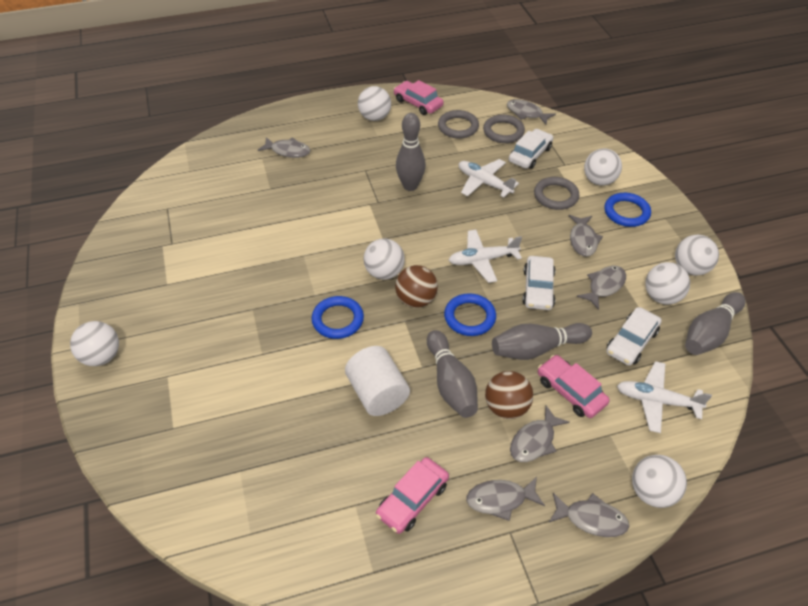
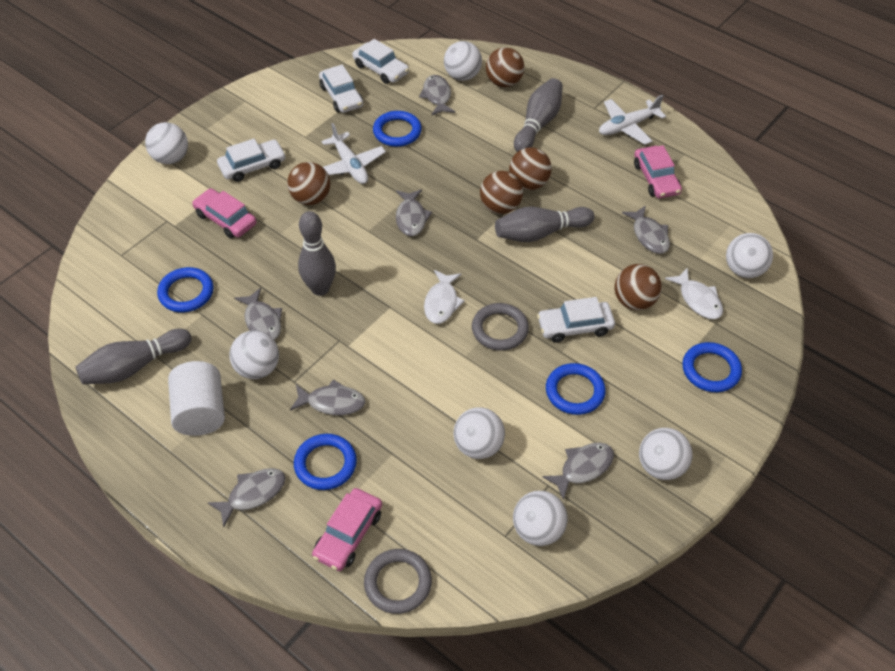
blue ring: [311,296,364,339] [444,293,496,336] [604,193,651,227] = 3 -> [157,267,213,312] [294,434,357,490] [373,111,422,147] [546,363,606,415] [682,342,742,392] = 5
brown ball: [395,265,438,308] [485,371,533,419] = 2 -> [287,162,330,205] [480,171,523,214] [486,47,524,87] [509,147,552,190] [615,264,662,310] = 5
grey ring: [438,110,479,139] [483,115,525,143] [534,177,579,210] = 3 -> [364,549,432,614] [472,303,529,350] = 2
white car: [509,129,553,169] [522,256,556,310] [606,307,662,366] = 3 -> [217,139,286,182] [319,65,363,113] [352,39,409,84] [537,297,615,343] = 4
white fish: none = 0 -> [424,270,465,324] [665,267,723,319] = 2
white plane: [449,230,522,283] [459,159,519,197] [617,361,712,433] = 3 -> [321,123,386,184] [599,95,666,145] = 2

